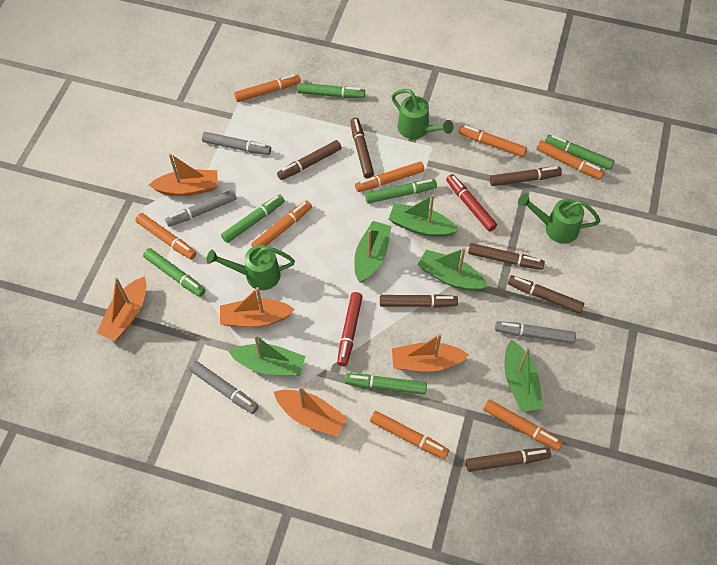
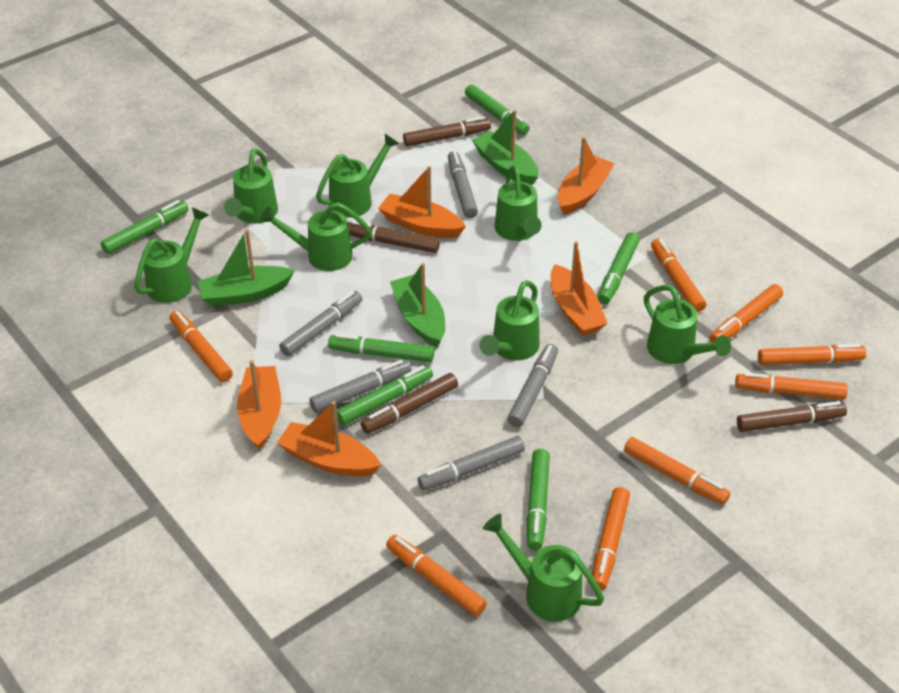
brown marker: [277,140,341,180] [350,118,374,178] [380,294,458,308] [466,447,551,472] [468,243,545,270] [490,167,562,186] [508,275,584,313] = 7 -> [348,220,440,253] [361,373,458,434] [403,116,491,147] [737,401,847,432] = 4
green boat: [229,335,305,376] [354,221,392,283] [389,194,459,237] [418,248,488,291] [504,340,543,412] = 5 -> [197,229,295,307] [390,263,445,347] [472,110,538,185] = 3
green watering can: [207,245,295,290] [391,89,454,139] [518,193,600,244] = 3 -> [134,208,209,303] [224,149,278,224] [260,202,372,271] [316,134,399,218] [479,280,540,361] [483,514,604,621] [494,165,541,241] [644,285,731,364] = 8
grey marker: [165,190,236,227] [189,361,259,414] [202,132,271,155] [495,321,576,344] = 4 -> [279,291,362,356] [309,359,412,413] [418,436,525,490] [448,151,478,218] [508,344,558,427] = 5
red marker: [337,292,363,366] [446,174,497,232] = 2 -> none = 0

